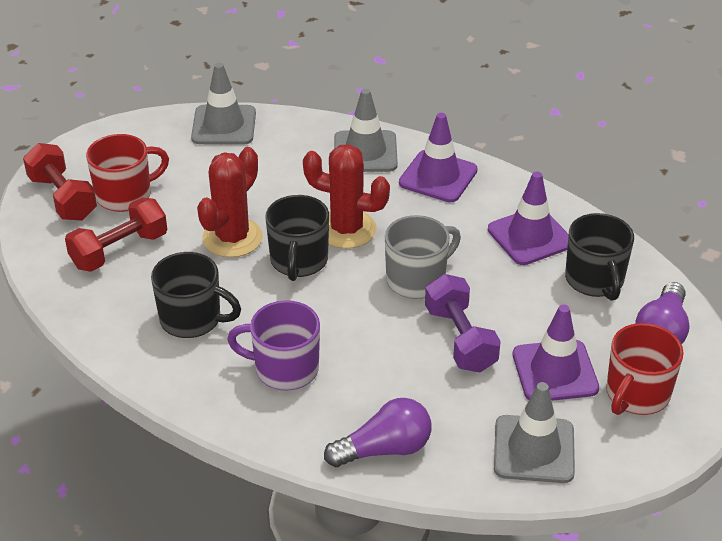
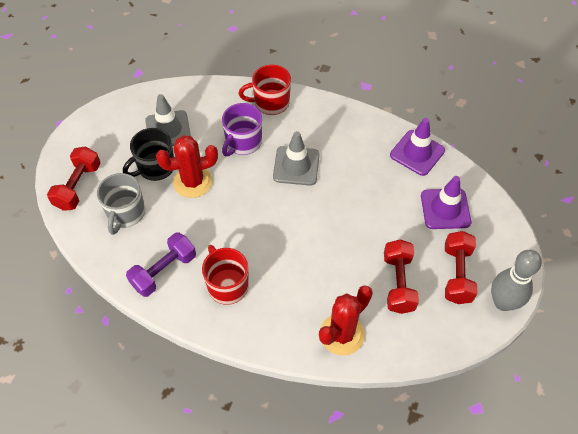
black mug: [151,252,241,338] [265,195,329,281] [565,213,634,301] = 3 -> [123,128,174,181] = 1
grey bowling pin: none = 0 -> [491,250,542,311] = 1
grey traffic cone: [191,63,256,145] [334,89,398,172] [494,382,575,483] = 3 -> [145,94,191,146] [273,131,320,186] = 2
purple light bulb: [324,398,431,467] [635,282,690,344] = 2 -> none = 0
purple traffic cone: [399,113,478,202] [488,171,569,265] [513,305,599,401] = 3 -> [390,118,445,176] [421,176,471,229] = 2
red dumbbell: [23,143,97,221] [65,198,167,272] = 2 -> [47,146,101,211] [384,240,419,314] [445,231,477,304] = 3

